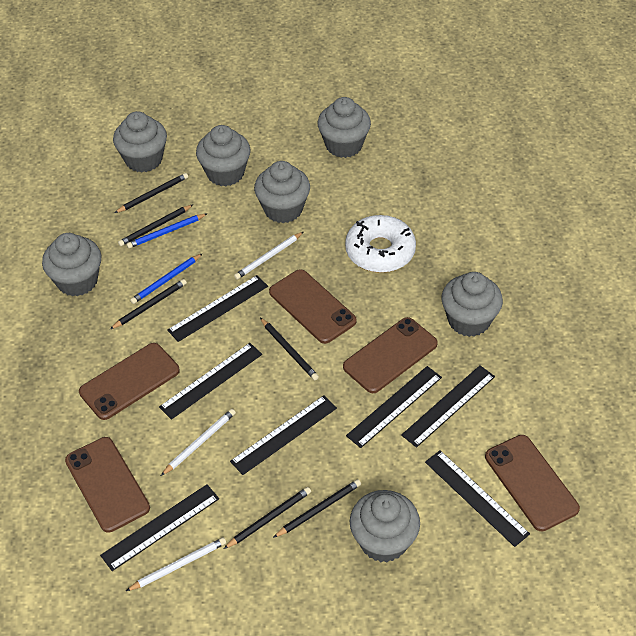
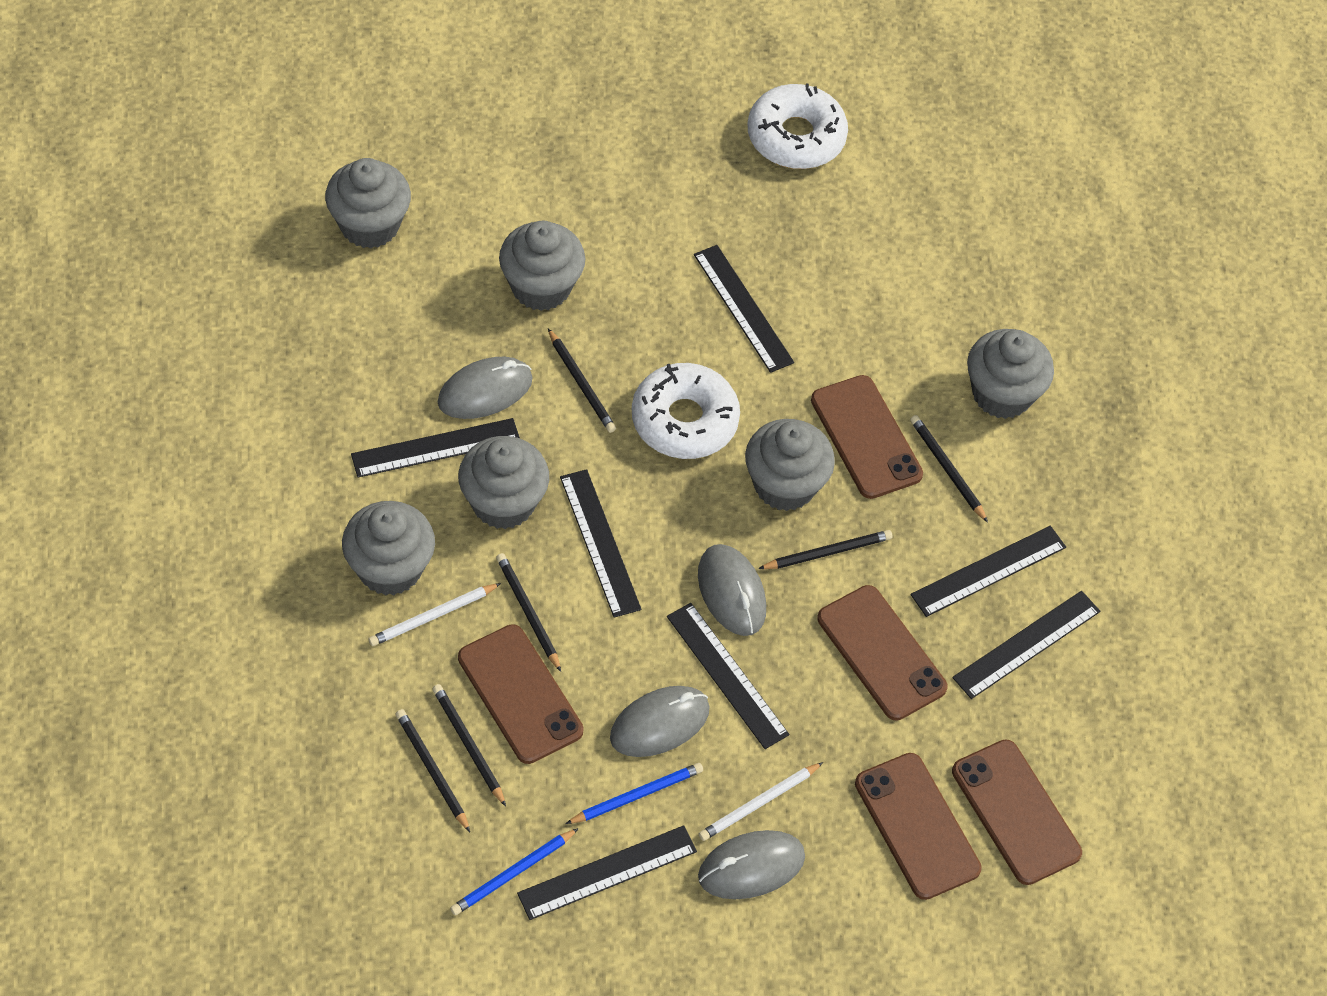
grey cupcake: [42,233,101,297] [113,111,167,173] [196,125,250,186] [254,161,310,223] [318,97,371,158] [350,490,420,562] [442,272,503,337] = 7 -> [325,158,411,248] [342,501,435,596] [458,436,549,529] [499,221,585,311] [745,419,835,511] [967,329,1054,419] = 6
grey mouse: none = 0 -> [438,357,533,419] [610,686,710,757] [698,544,766,636] [698,830,805,899] = 4
white donut: [345,215,416,273] = 1 -> [632,363,740,459] [747,84,848,169] = 2
white pencil: [126,537,226,591] [161,409,236,476] [234,232,303,279] = 3 -> [369,583,501,646] [699,762,823,841] = 2

